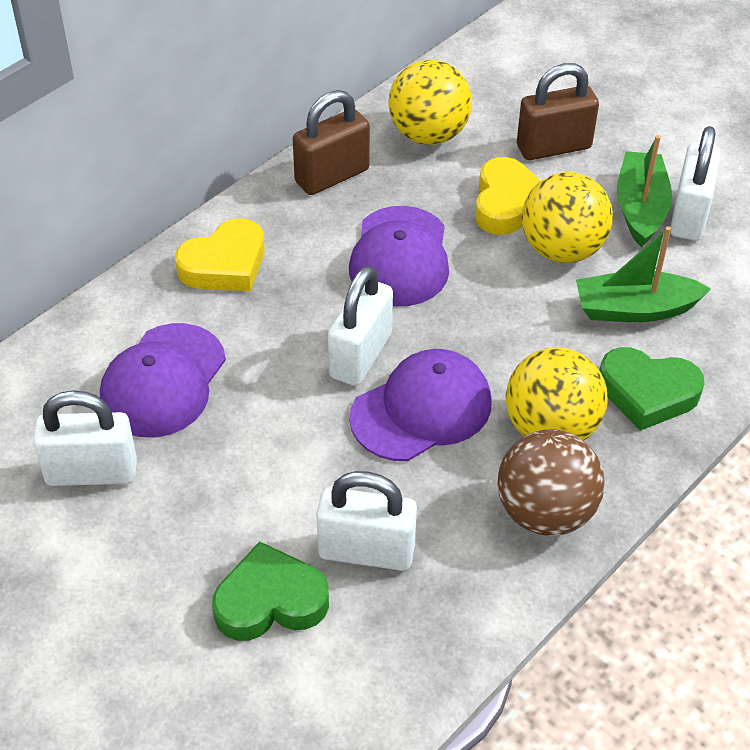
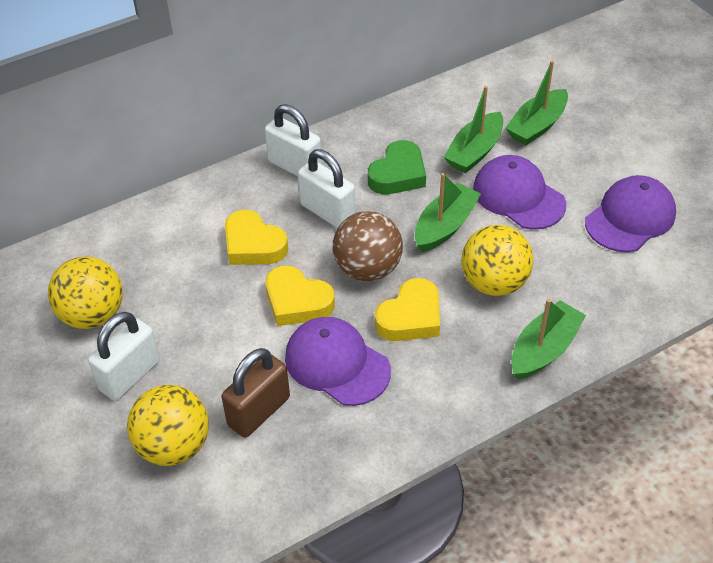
brown padlock: [293,90,370,195] [517,63,599,160] = 2 -> [221,348,290,438] = 1
green boat: [576,226,711,322] [617,135,672,247] = 2 -> [415,173,481,252] [444,86,503,173] [505,61,568,146] [511,299,586,380] = 4
green heart: [212,541,329,641] [599,347,704,431] = 2 -> [368,140,426,194] = 1
white padlock: [33,390,137,486] [317,471,417,571] [328,266,393,386] [670,126,721,241] = 4 -> [88,312,160,401] [265,104,322,176] [298,149,355,228] = 3
yellow heart: [175,218,264,291] [475,157,541,235] = 2 -> [225,210,288,265] [265,265,335,326] [375,278,440,341] = 3

